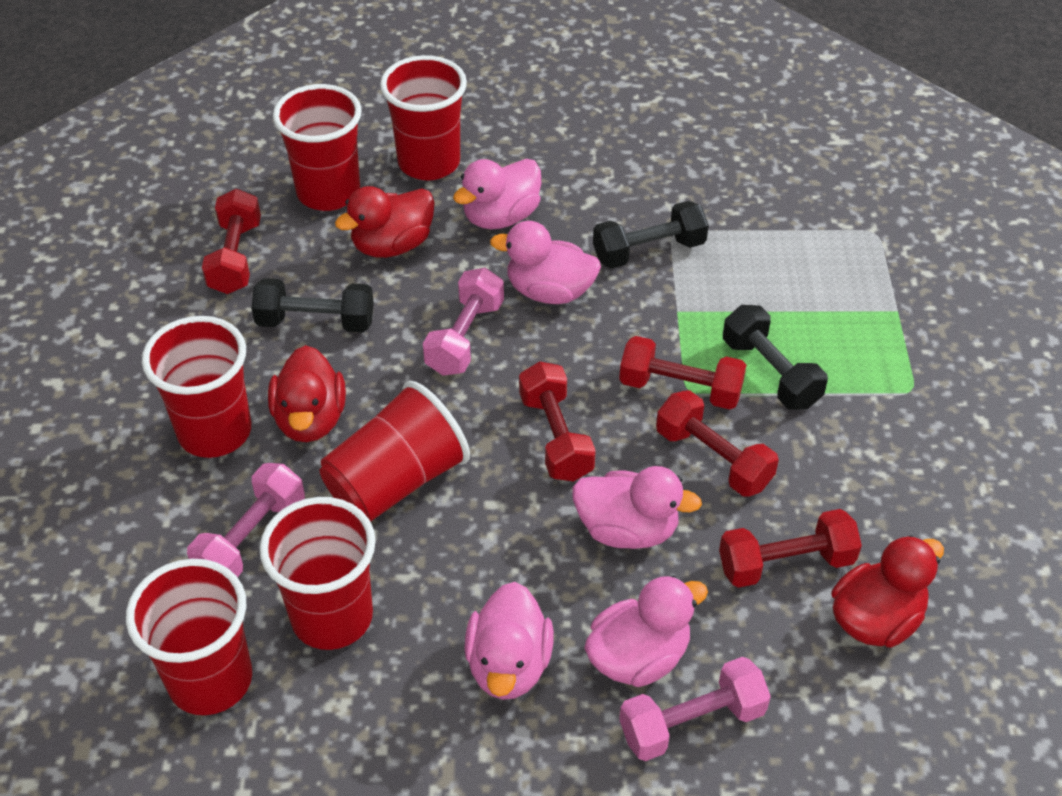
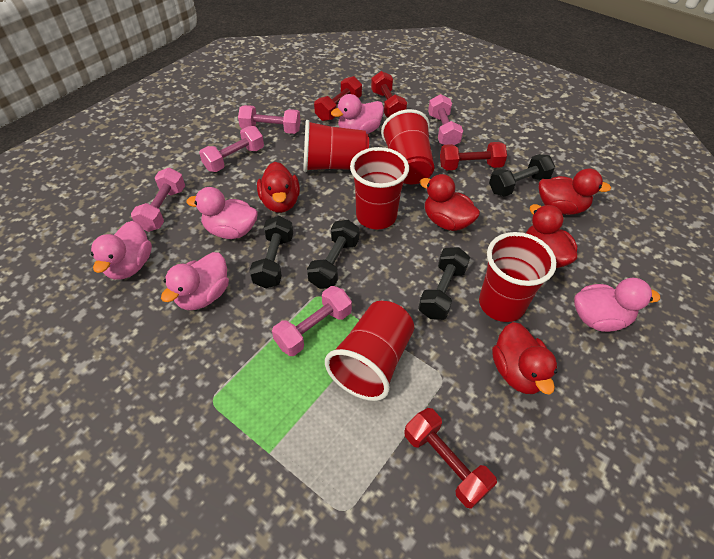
black dumbbell: [251,278,374,332] [593,201,709,268] [723,305,828,410] = 3 -> [249,216,293,288] [307,220,360,289] [418,247,470,320] [489,154,555,197] = 4
pink dumbbell: [187,463,305,577] [423,268,504,376] [619,657,771,761] = 3 -> [131,168,185,232] [199,126,264,172] [238,105,300,134] [272,286,352,356] [428,94,463,145] = 5
red cup: [126,559,252,715] [142,316,251,458] [259,497,376,650] [273,84,362,211] [319,381,470,522] [380,55,467,180] = 6 -> [303,120,369,172] [325,301,414,401] [350,147,409,230] [381,109,434,185] [479,232,557,322] = 5
red duck: [268,345,346,442] [335,186,435,258] [832,535,944,648] = 3 -> [257,162,300,213] [420,174,480,231] [492,322,557,395] [526,204,577,268] [539,169,611,215] = 5
red dumbbell: [202,189,261,294] [519,361,596,482] [619,336,746,410] [656,390,779,497] [719,509,862,588] = 5 -> [314,76,362,121] [371,71,407,117] [404,408,497,509] [440,142,507,170] = 4

